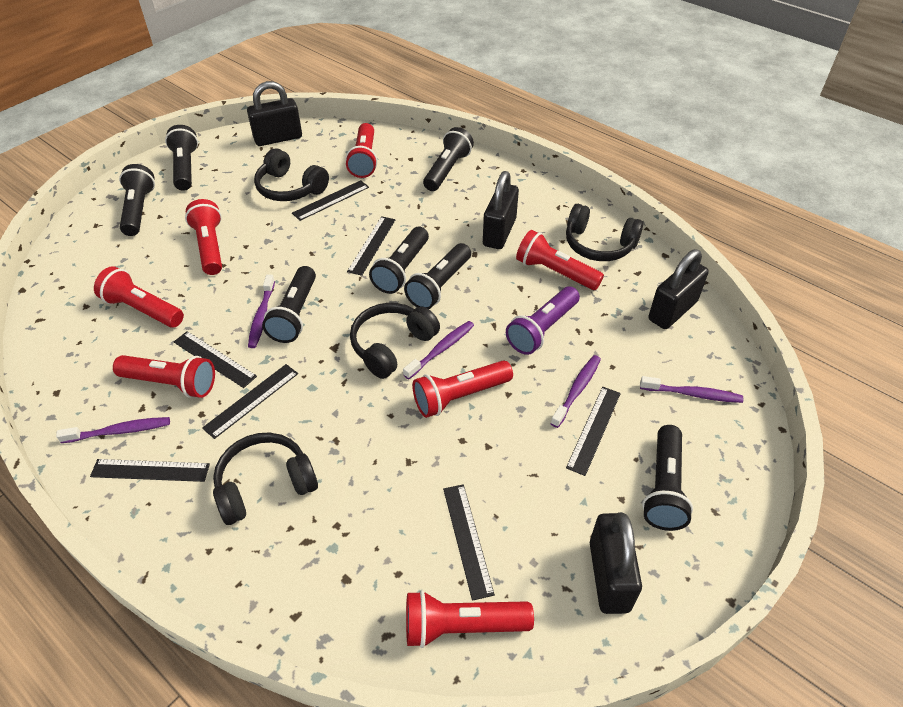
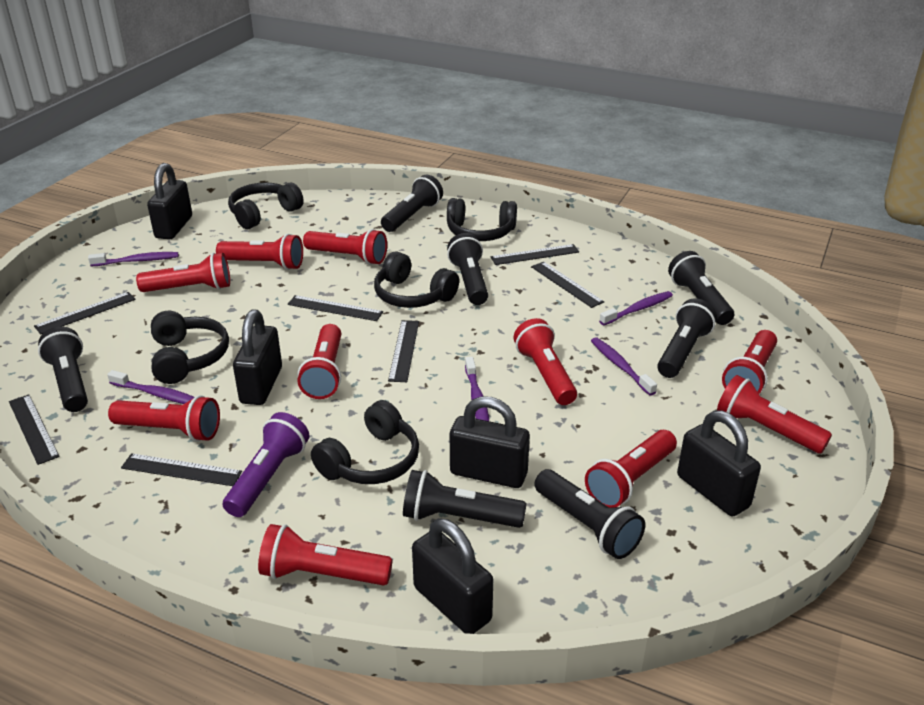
black headphones: [213,433,318,525] [254,148,329,201] [350,303,440,379] [566,204,643,261] = 4 -> [151,311,229,384] [228,182,304,229] [311,400,419,484] [374,251,459,308] [447,198,517,241] = 5
black padlock: [247,81,302,146] [483,171,519,249] [590,512,642,614] [648,249,709,329] = 4 -> [147,163,192,239] [233,310,282,405] [412,518,493,634] [450,396,530,488] [677,410,761,517] = 5
red flashlight: [94,266,184,327] [113,355,215,398] [185,199,222,275] [345,123,378,178] [406,590,534,648] [412,360,513,418] [516,230,604,290] = 7 -> [108,395,220,442] [136,253,230,292] [216,234,303,270] [258,524,392,586] [298,324,341,399] [303,229,387,265] [514,318,577,405] [585,430,677,508] [717,375,832,453] [722,330,777,394] = 10

